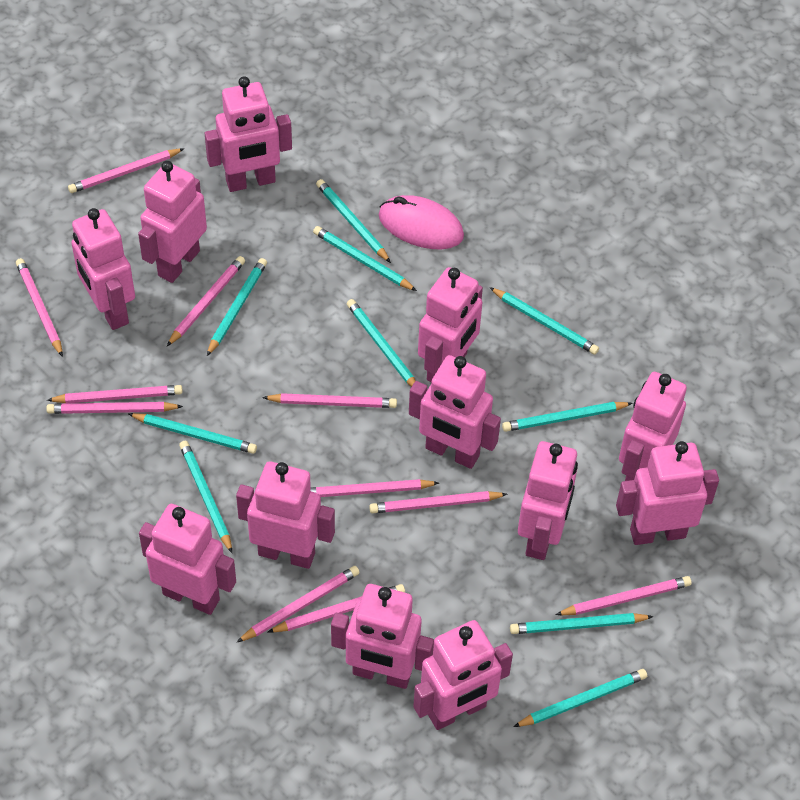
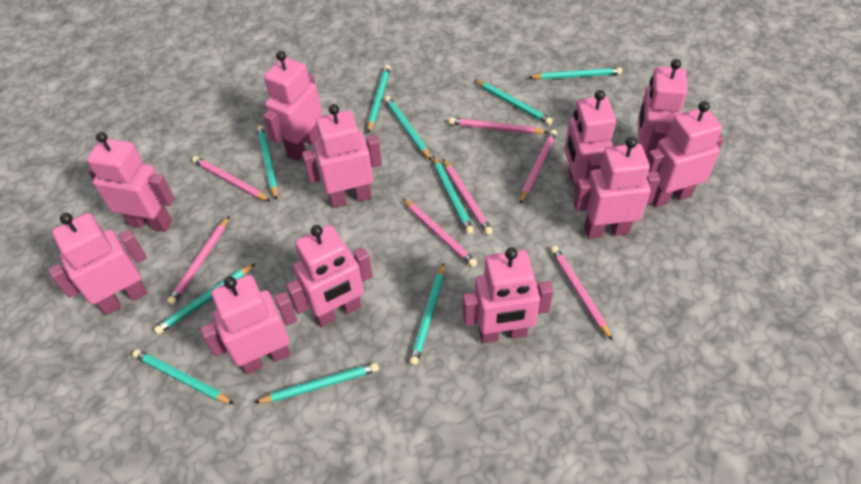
pink mouse: [379,195,464,249] = 1 -> none = 0
pink pencil: [16,258,63,357] [46,402,183,414] [47,385,183,403] [68,148,184,193] [167,256,245,346] [237,566,360,642] [262,393,397,408] [268,584,405,632] [311,479,439,497] [369,491,507,513] [555,576,692,615] = 11 -> [167,216,229,305] [192,156,271,202] [403,198,477,267] [443,159,493,235] [449,117,548,134] [520,130,557,204] [551,246,612,340] = 7
pink robot: [71,208,135,330] [138,161,207,283] [139,504,236,615] [205,76,292,192] [236,461,335,569] [331,584,434,689] [409,355,501,469] [413,620,513,730] [418,267,483,382] [518,441,578,560] [616,441,719,545] [619,372,687,481] = 12 -> [48,213,147,315] [87,132,175,232] [200,275,297,374] [263,51,322,161] [286,225,373,327] [302,104,382,208] [463,248,554,343] [564,90,616,193] [573,137,660,239] [638,59,687,157] [647,101,724,207] = 11

